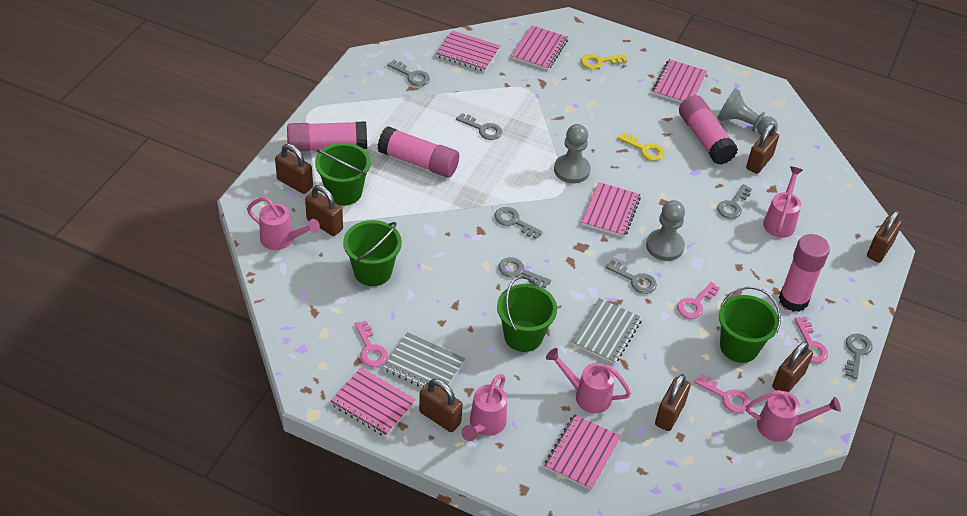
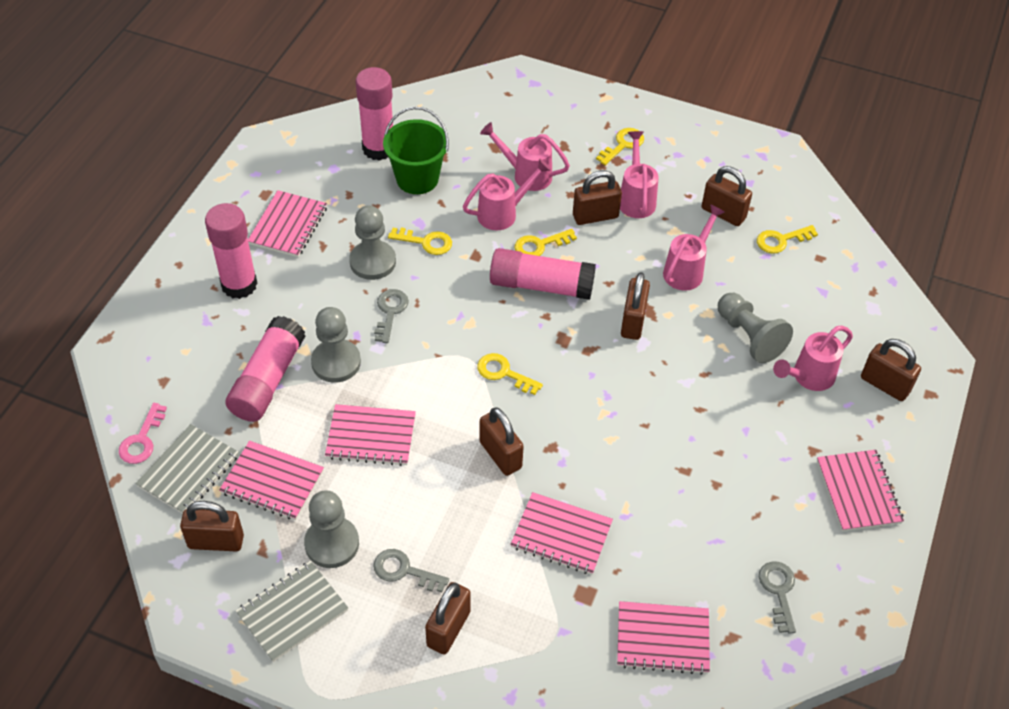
green bucket: [315,143,371,206] [343,220,402,286] [497,276,557,352] [719,287,781,363] = 4 -> [383,107,449,194] = 1
grey key: [387,60,430,86] [456,113,502,140] [495,207,543,239] [498,257,551,288] [605,260,657,294] [717,184,752,219] [845,333,873,379] = 7 -> [373,549,449,592] [374,289,409,343] [759,561,796,634] = 3
grey pawn: [554,124,591,183] [646,200,685,261] [717,88,778,135] = 3 -> [304,490,359,568] [311,307,361,383] [349,205,396,280] [718,293,793,363] = 4
pink key: [355,321,388,367] [677,282,720,319] [694,374,750,413] [795,317,828,363] = 4 -> [119,403,167,464] = 1
yellow key: [581,54,627,69] [618,132,664,161] = 2 -> [388,228,452,255] [477,353,543,395] [515,229,577,256] [596,128,644,165] [757,225,818,253] = 5

